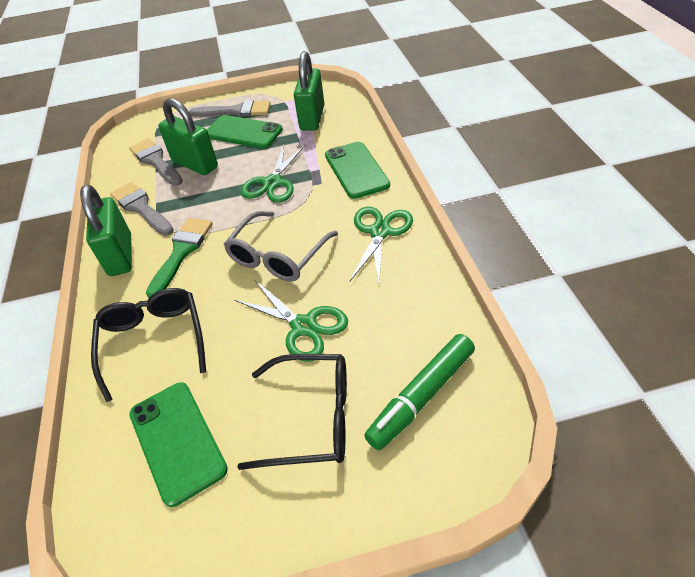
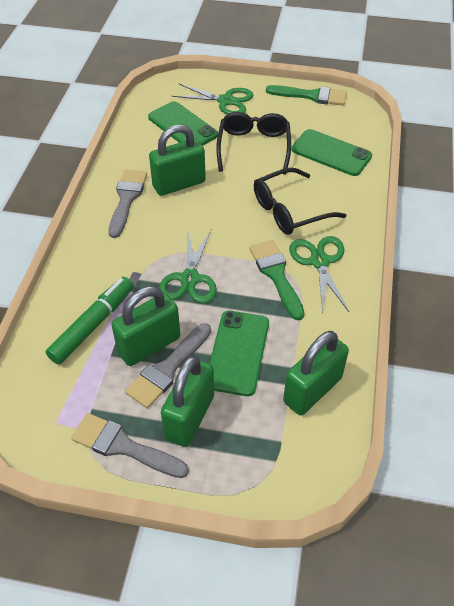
green brush: [146,218,213,298] = 1 -> [249,240,305,320] [266,85,347,106] = 2
green padlock: [80,185,132,276] [158,98,218,175] [294,51,324,131] = 3 -> [111,286,180,366] [149,124,206,196] [161,355,214,447] [283,331,349,415] = 4
grey glasses: [224,211,338,281] = 1 -> none = 0

